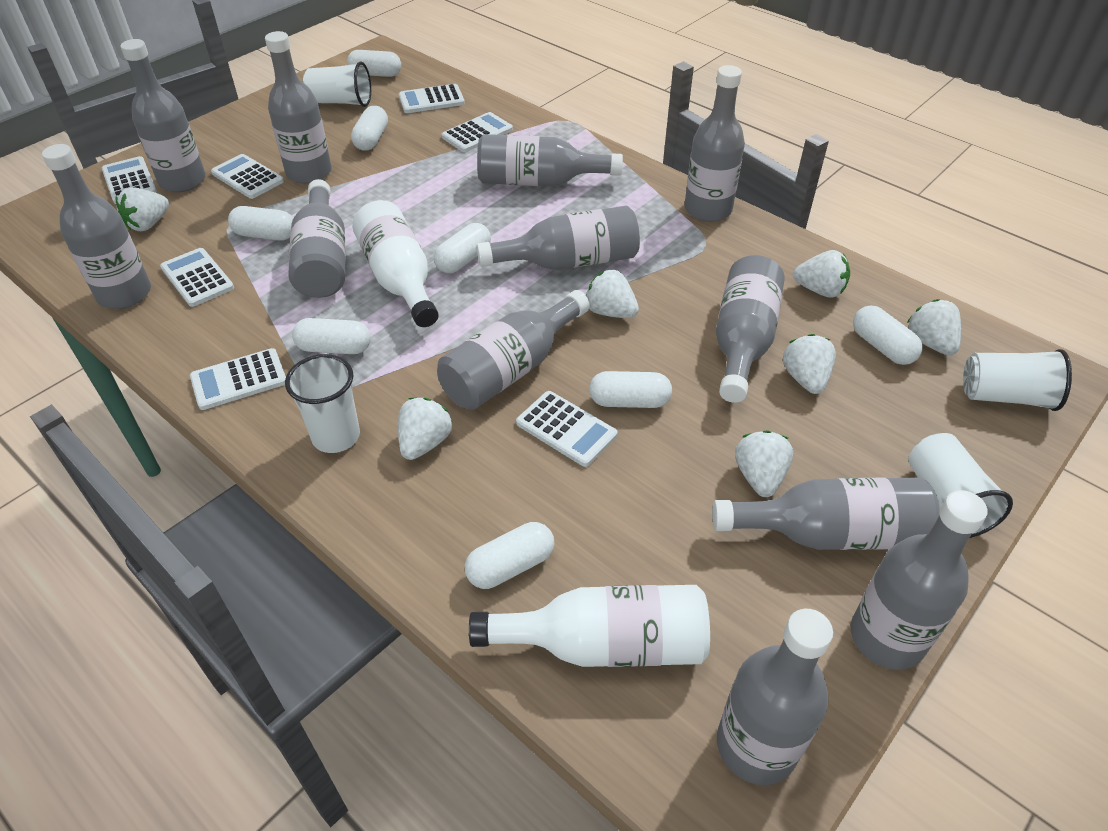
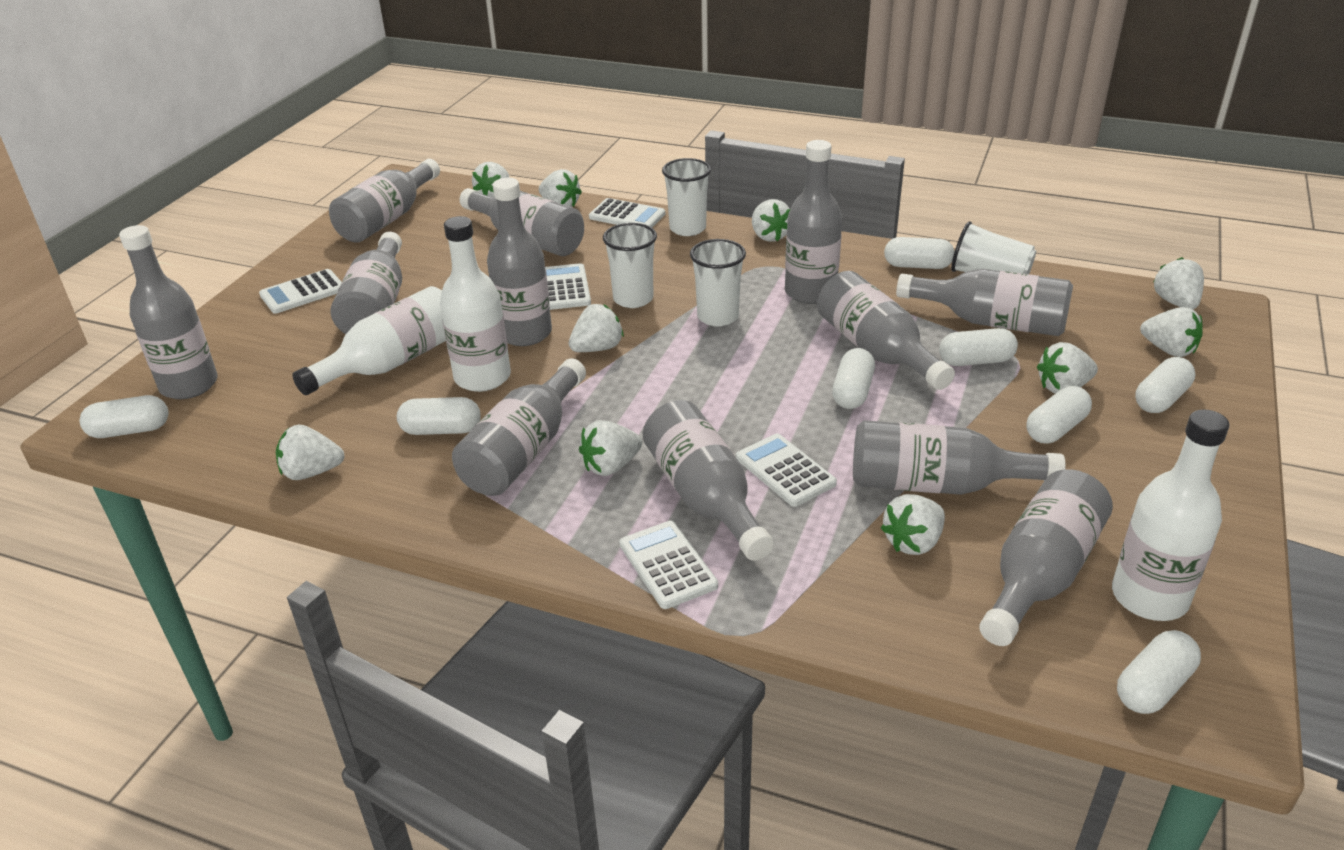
white bottle: [352,200,439,327] [469,585,710,667] = 2 -> [292,286,446,395] [440,216,511,392] [1112,409,1229,621] = 3
white calculator: [102,156,157,204] [160,248,234,307] [190,348,286,410] [211,154,284,199] [399,84,465,113] [442,112,513,152] [516,391,618,467] = 7 -> [259,269,342,314] [545,263,591,310] [589,198,665,228] [619,521,718,609] [736,433,837,507] = 5
white strawberry: [116,187,169,231] [398,398,453,460] [586,269,639,318] [735,430,793,497] [783,334,836,394] [793,250,850,298] [907,299,961,355] = 7 -> [276,424,345,480] [472,162,510,197] [539,169,582,207] [569,304,624,352] [579,420,642,476] [752,199,790,242] [881,494,945,555] [1037,342,1098,394] [1140,307,1203,357] [1153,257,1204,309] = 10

